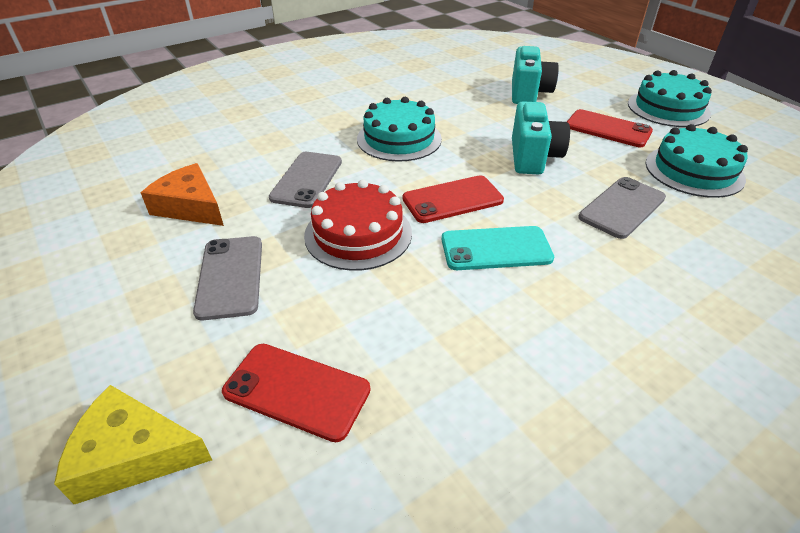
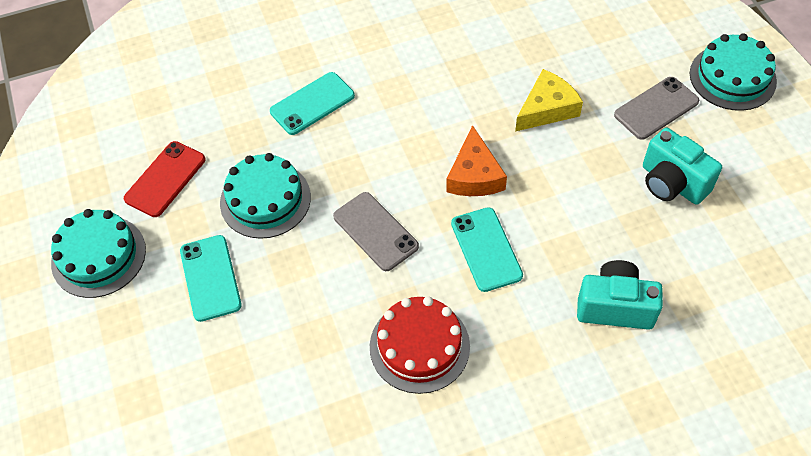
grey phone: [193,236,262,320] [269,152,342,208] [578,177,666,239] = 3 -> [333,192,419,271] [614,77,699,140] = 2
red phone: [222,344,370,442] [403,176,504,223] [567,109,653,147] = 3 -> [124,141,206,217] = 1
turquoise phone: [442,226,554,270] = 1 -> [180,235,242,322] [270,72,355,135] [451,207,523,292] = 3

